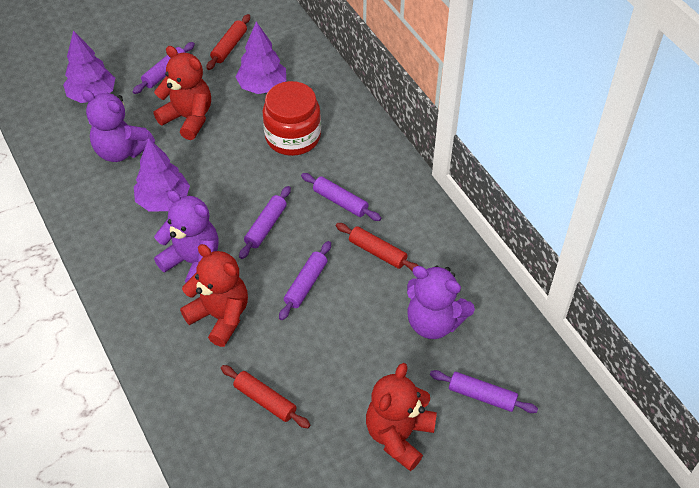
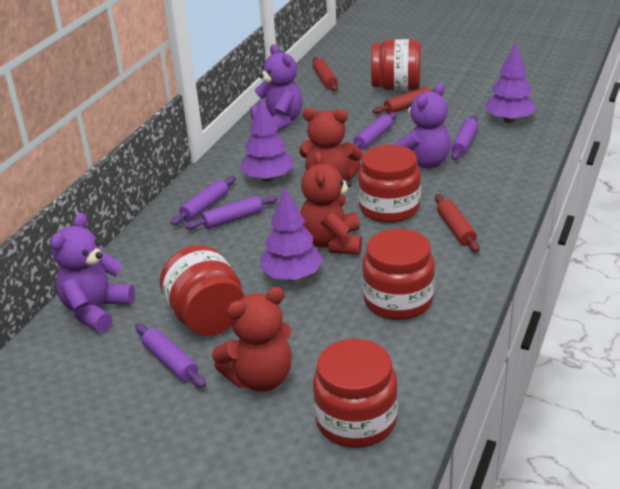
red jar: [263,81,321,156] = 1 -> [160,245,245,336] [313,339,398,448] [358,145,421,223] [362,229,435,320] [371,39,421,90] = 5

